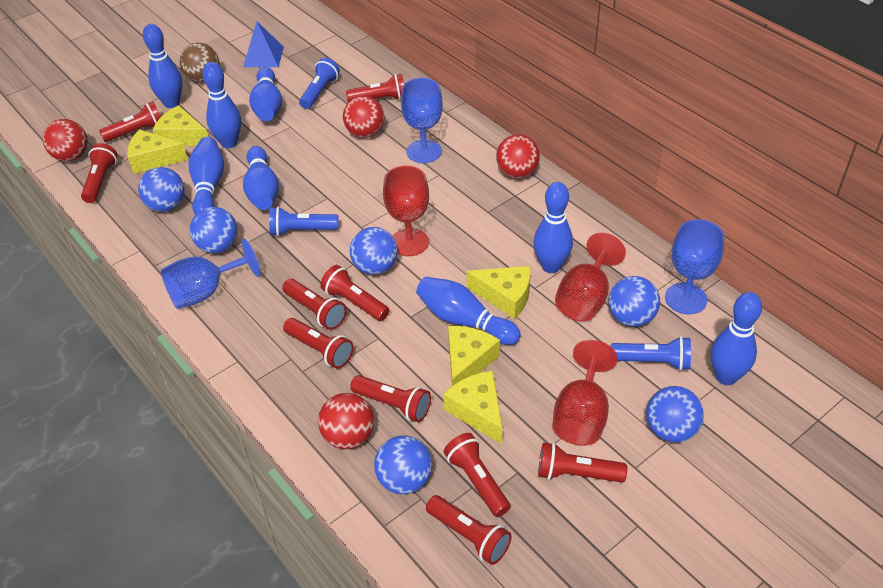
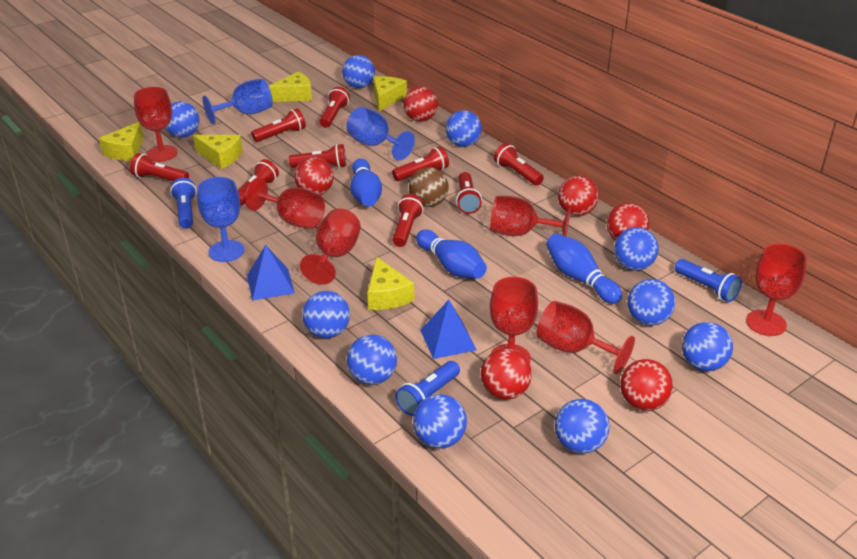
blue ball: [138,167,185,212] [190,207,238,253] [350,227,398,275] [374,435,432,494] [609,276,660,327] [646,386,704,443] = 6 -> [165,101,199,138] [302,291,350,338] [342,55,375,88] [347,335,397,385] [413,394,467,449] [446,110,482,147] [555,399,610,454] [614,227,658,271] [628,279,675,326] [682,322,733,371] = 10
blue bowling pin: [143,24,183,108] [189,137,224,215] [202,62,241,148] [243,146,279,210] [249,67,282,121] [416,277,521,345] [534,182,573,273] [711,292,762,385] = 8 -> [350,158,382,206] [416,229,487,279] [546,234,622,304] = 3
blue pyramid: [243,21,284,67] = 1 -> [247,245,295,301] [420,300,476,359] = 2
red ball: [43,119,88,161] [318,393,374,449] [343,96,384,138] [496,134,540,179] = 4 -> [294,157,334,195] [403,86,438,122] [481,348,532,400] [558,176,599,216] [607,203,649,241] [620,359,673,411] = 6
red flashlight: [81,143,117,203] [99,102,161,142] [282,279,347,330] [283,318,354,369] [320,265,389,321] [346,74,404,102] [350,375,431,422] [426,495,512,565] [444,433,511,517] [538,443,627,483] = 10 -> [130,153,189,181] [238,159,279,206] [251,109,306,142] [289,144,346,168] [319,87,350,128] [392,146,449,181] [392,194,424,247] [456,172,482,214] [494,143,544,186] = 9
red goblet: [383,165,429,256] [552,340,618,446] [555,233,626,321] = 3 -> [134,87,178,162] [245,177,325,229] [300,208,361,285] [490,196,571,236] [490,277,538,363] [536,301,635,375] [746,244,807,336] = 7

